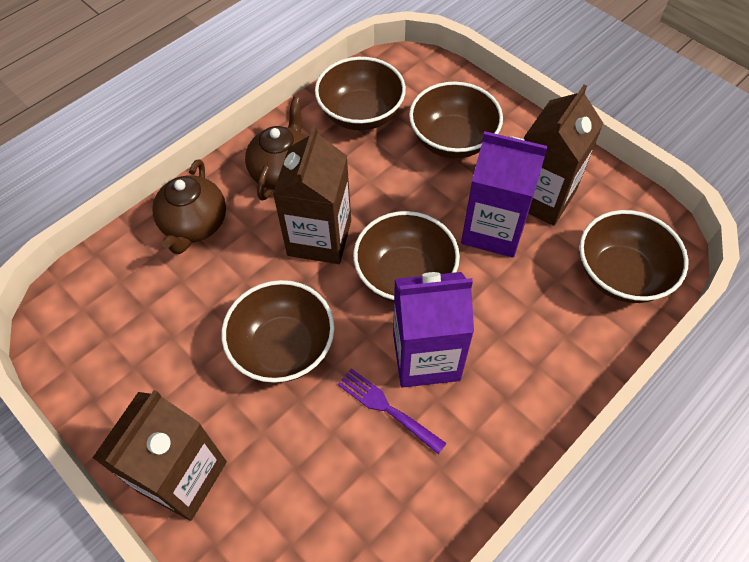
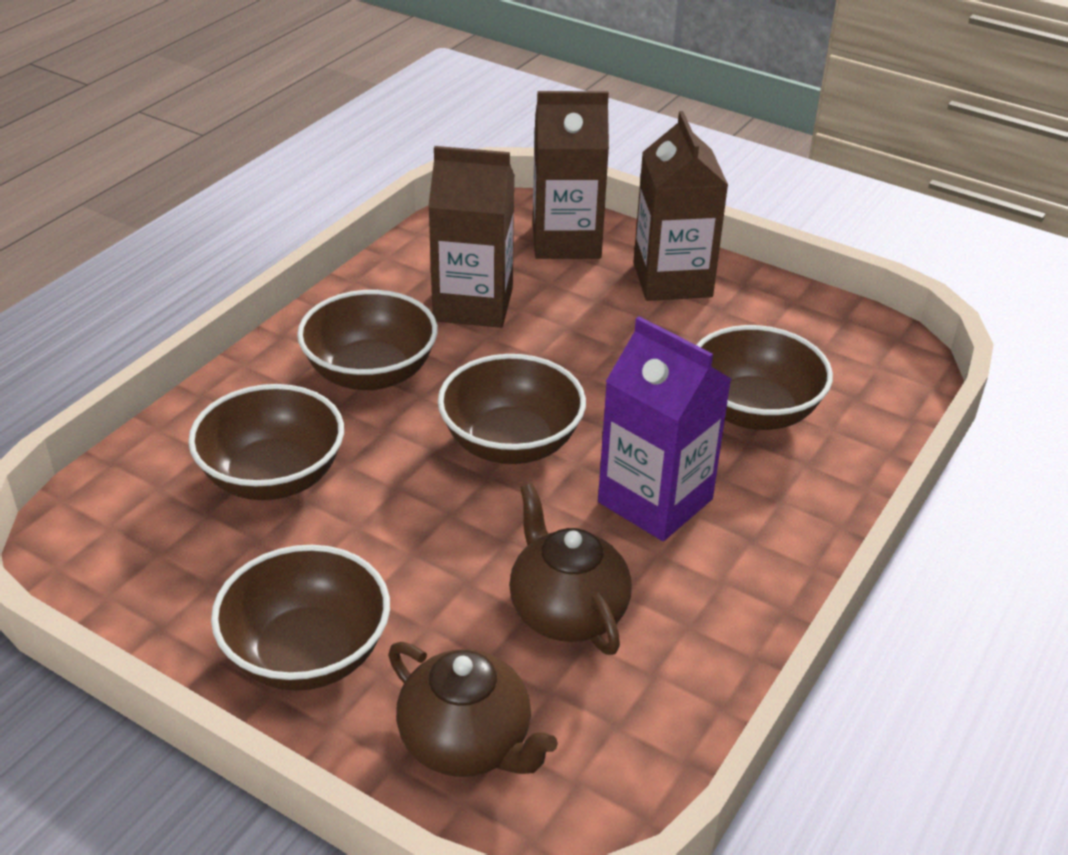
purple carton: [393,272,474,388] [461,131,548,258] = 2 -> [598,316,731,541] = 1
purple fork: [338,368,447,454] = 1 -> none = 0

